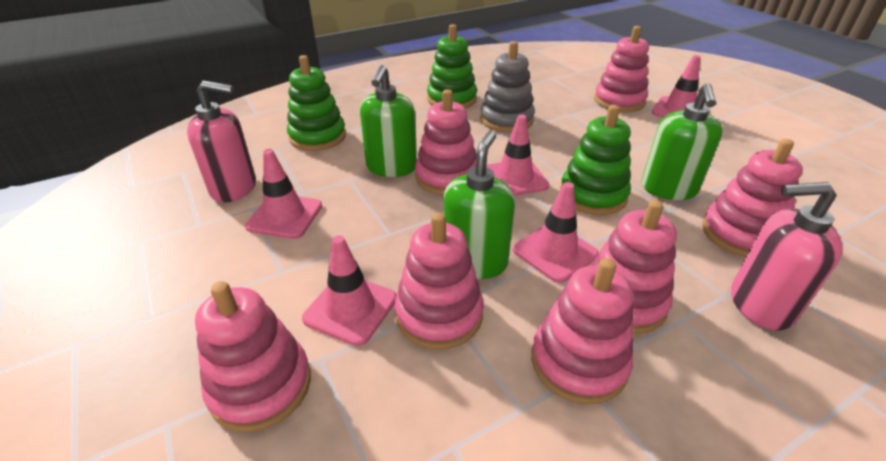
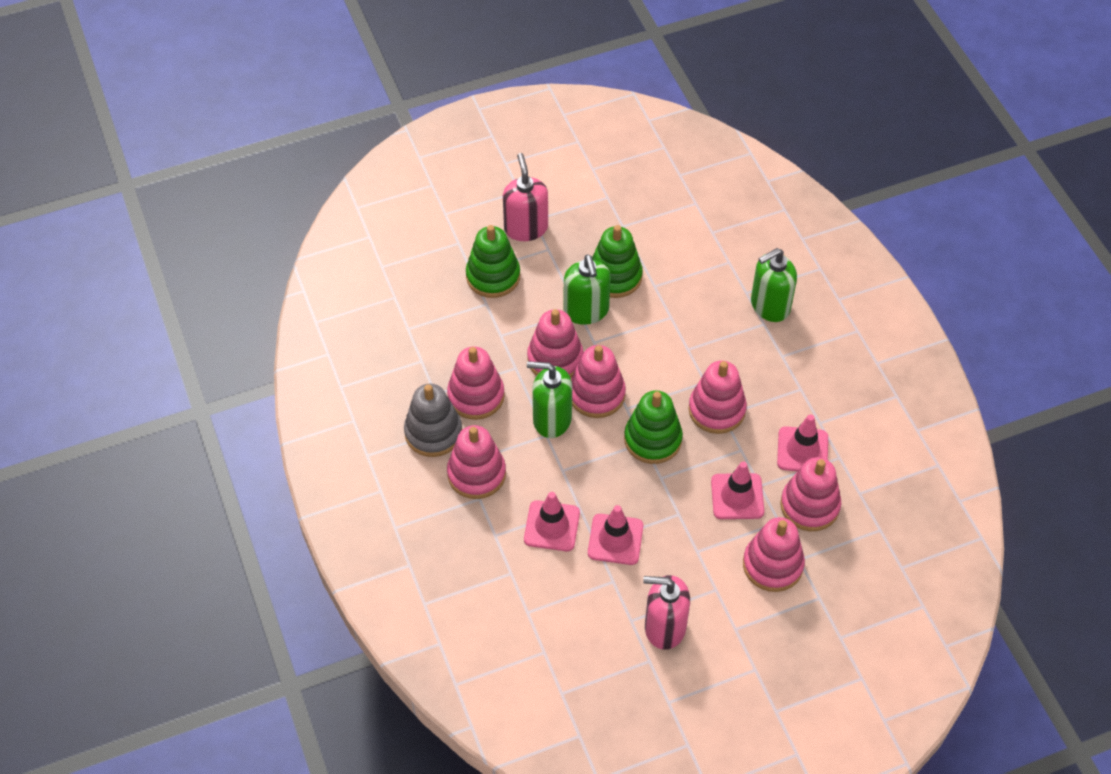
pink traffic cone: [245,149,322,239] [302,235,397,346] [486,115,549,196] [513,182,599,283] [652,55,700,118] = 5 -> [524,492,580,551] [588,505,643,565] [711,462,764,519] [777,414,828,471] = 4

